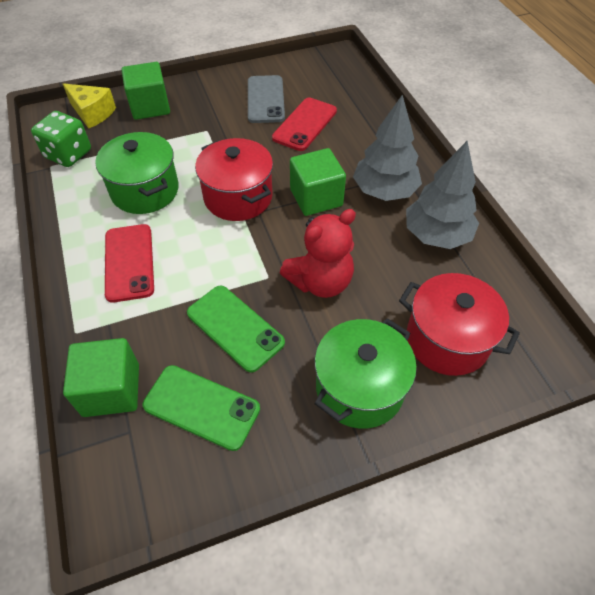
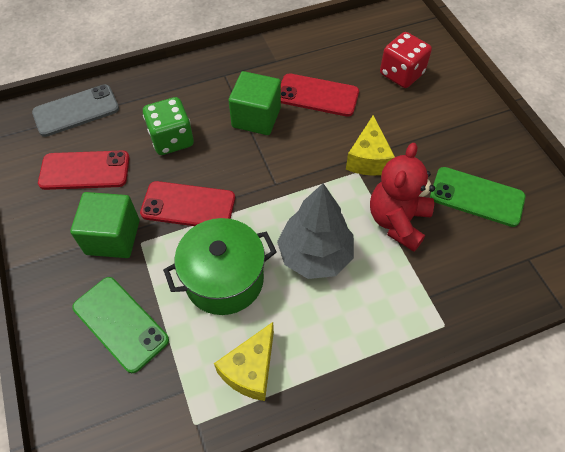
green cube: [63,338,139,417] [121,62,170,120] [290,148,346,216] = 3 -> [70,192,140,258] [229,71,281,135] = 2
green pot: [95,132,179,214] [314,318,417,429] = 2 -> [163,218,277,315] = 1
grey tree: [353,94,422,201] [406,141,479,249] = 2 -> [277,183,354,279] = 1
red dice: none = 0 -> [380,32,432,88] = 1
red phone: [105,224,154,303] [272,98,337,151] = 2 -> [38,151,129,190] [140,181,235,226] [281,73,359,117] = 3
red pot: [195,138,273,221] [399,273,520,376] = 2 -> none = 0
yellow cheese: [63,83,116,129] = 1 -> [214,322,274,401] [346,115,395,176] = 2

